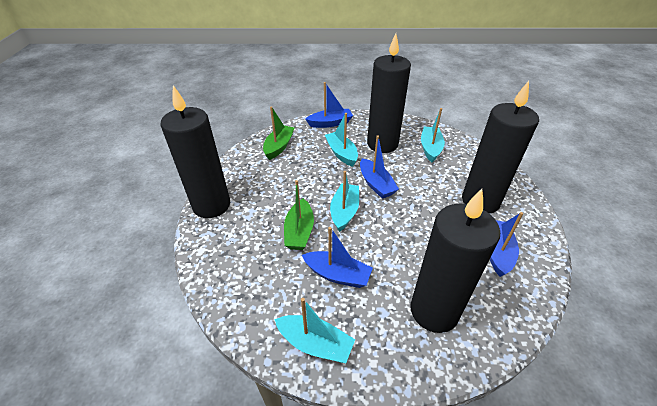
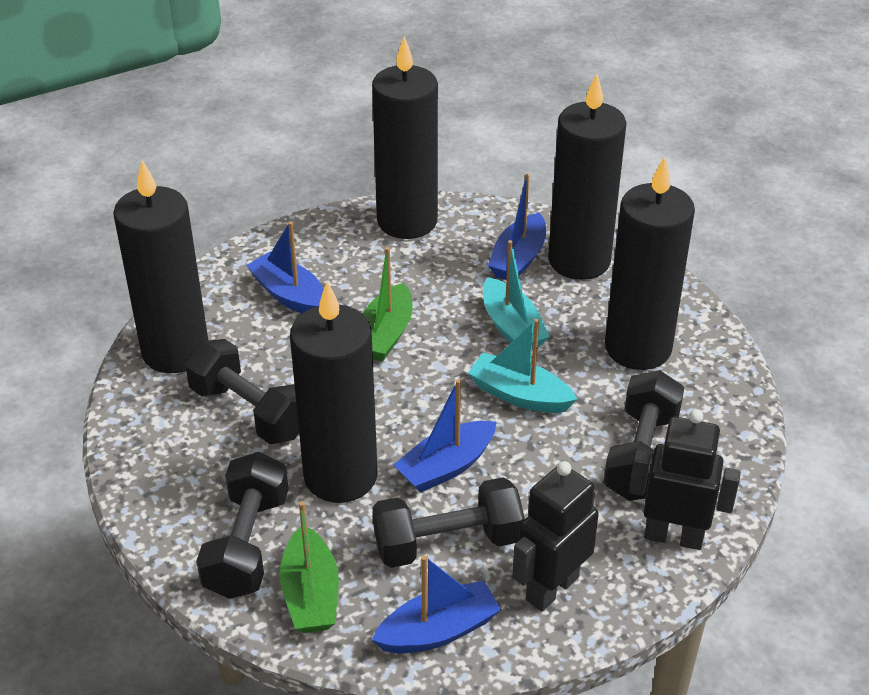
black candle: [160,85,230,218] [367,33,411,153] [410,189,500,333] [462,81,539,214] = 4 -> [113,160,208,373] [290,281,378,503] [372,36,438,239] [548,74,627,280] [605,156,695,370] = 5
black dumbbell: none = 0 -> [185,339,299,444] [196,452,289,599] [373,477,525,568] [604,370,684,501] = 4
black robot: none = 0 -> [512,461,599,611] [629,409,741,550] = 2
turquoise boat: [274,298,355,363] [325,113,358,167] [330,171,359,232] [421,108,445,163] = 4 -> [468,319,577,413] [483,240,550,350] = 2

